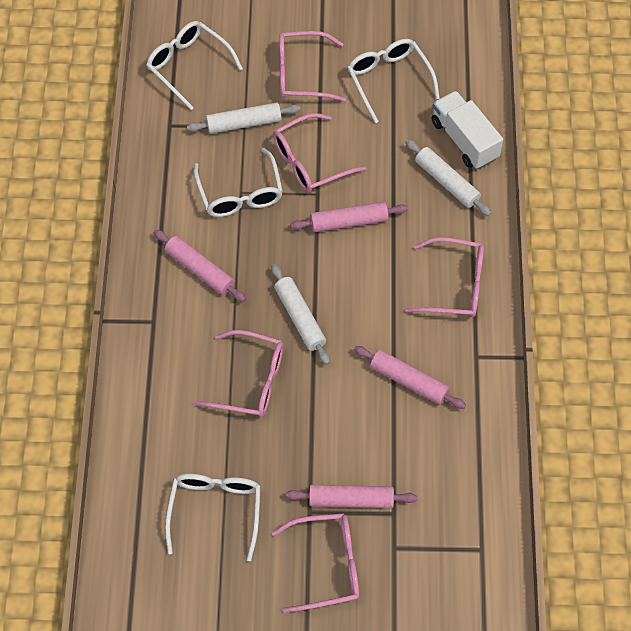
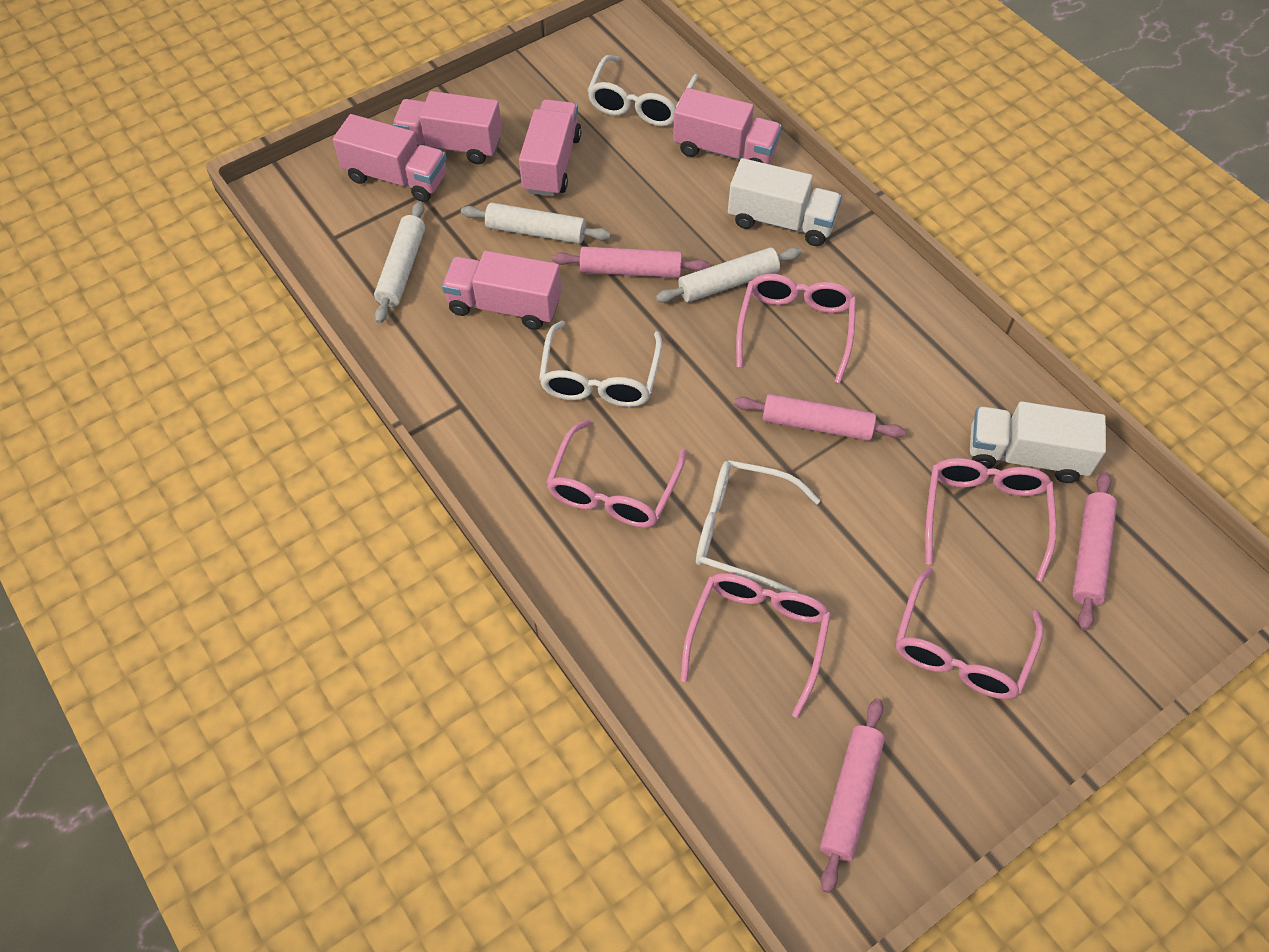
pink truck: none = 0 -> [333,114,447,202] [392,91,502,164] [442,251,561,330] [519,99,582,197] [673,88,782,164] = 5
white glasses: [146,21,243,110] [165,474,261,561] [194,148,283,217] [347,39,440,123] = 4 -> [539,321,662,407] [587,55,698,126] [696,460,821,593] = 3
white truck: [432,91,503,169] = 1 -> [728,158,842,246] [970,401,1106,483] = 2

